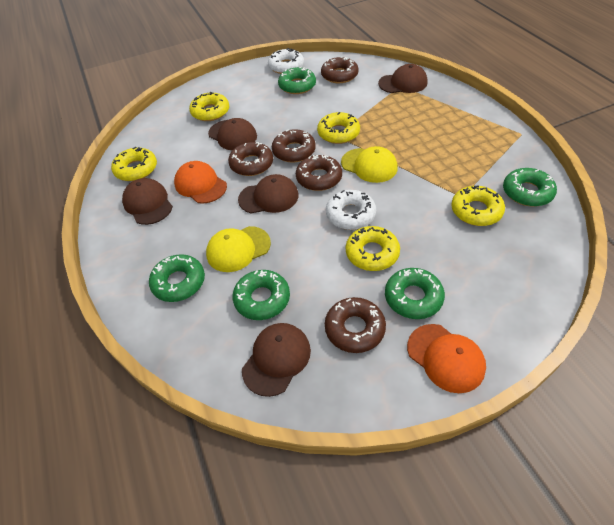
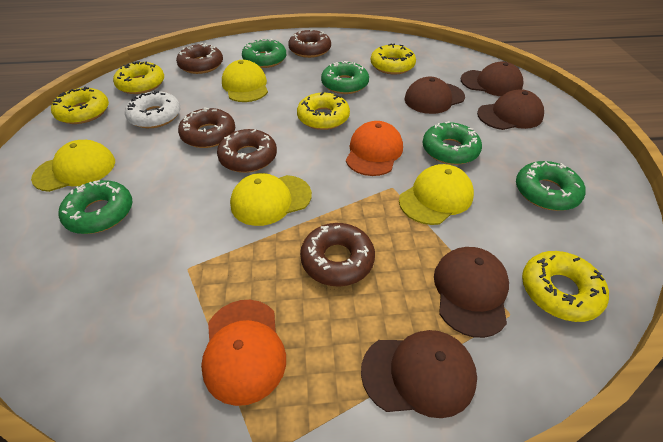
white donut: [268,48,304,74] [326,190,376,230] = 2 -> [125,90,180,128] = 1
yellow cap: [206,226,271,272] [341,146,398,183] = 2 -> [31,140,115,192] [222,60,268,102] [230,173,312,226] [399,164,474,225] = 4

